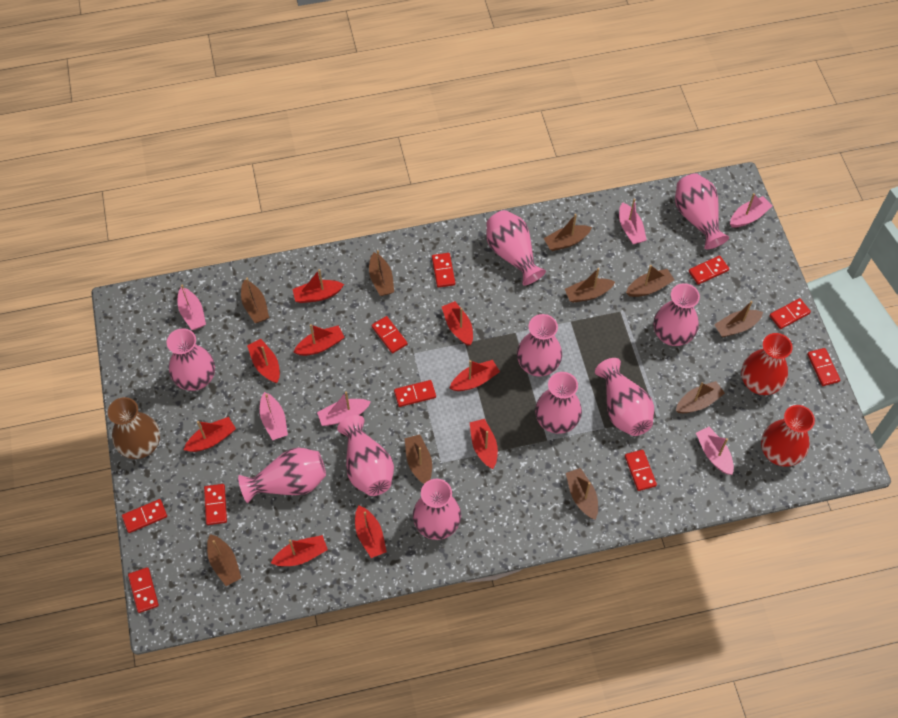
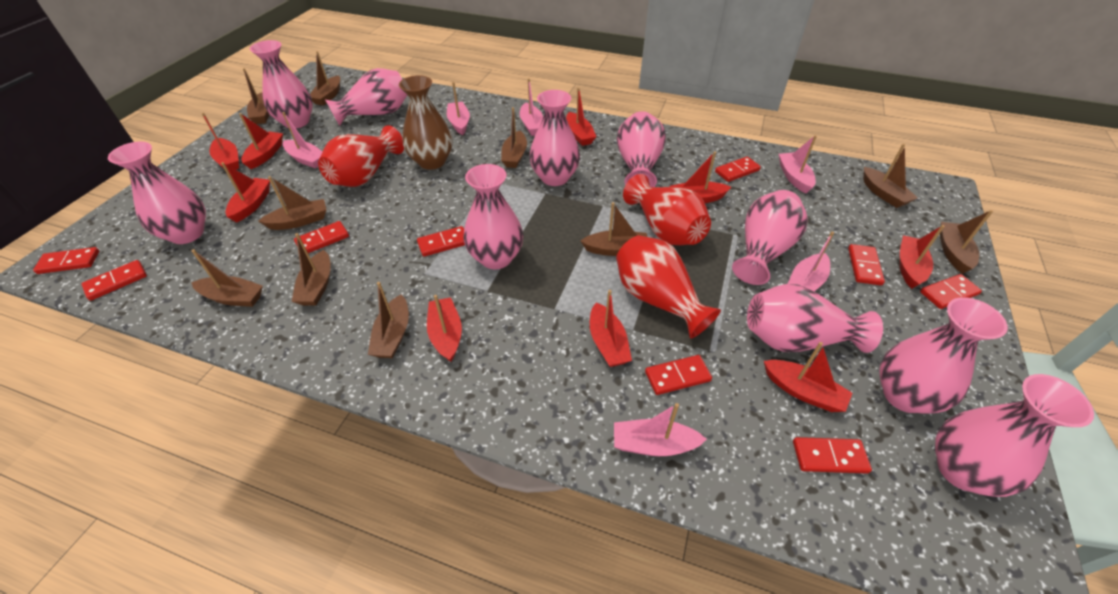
red domino: [122,499,167,533] [128,567,159,613] [204,484,227,525] [372,316,407,353] [394,380,436,407] [432,253,455,288] [625,450,657,491] [689,256,729,285] [770,298,811,329] [807,348,840,386] = 10 -> [33,247,99,274] [82,260,147,301] [294,221,349,253] [417,226,465,257] [645,355,712,395] [715,157,761,182] [793,437,872,474] [848,244,885,285] [920,274,982,309] = 9
red vase: [741,333,793,395] [761,405,815,467] = 2 -> [318,125,404,187] [616,235,721,338] [623,174,711,245] = 3

